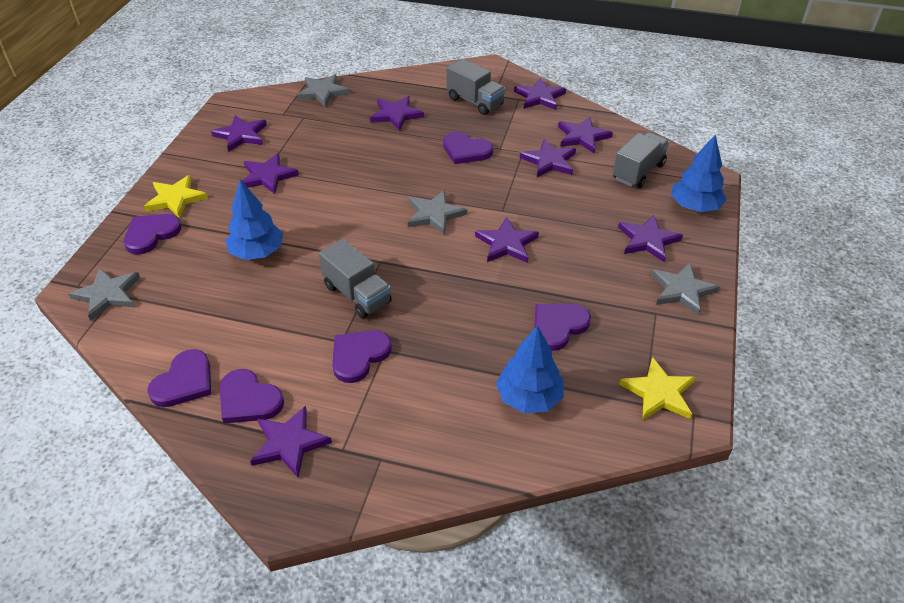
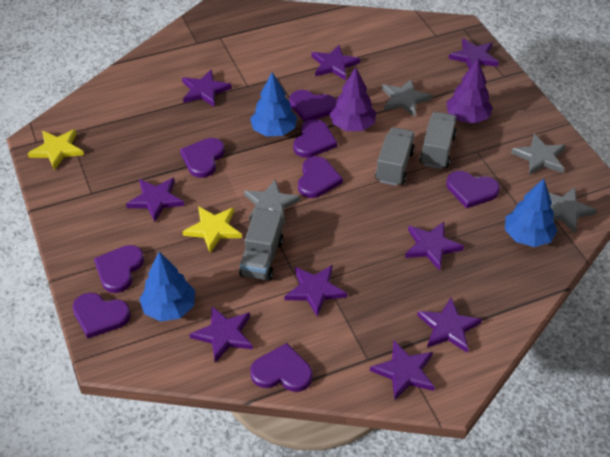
purple heart: [124,214,181,255] [147,349,211,407] [220,369,284,423] [332,330,392,383] [443,132,493,164] [534,304,591,351] = 6 -> [72,293,131,339] [94,245,144,293] [180,138,225,178] [250,343,313,392] [289,90,337,122] [293,119,337,158] [298,156,343,198] [446,171,500,208] = 8
purple tree: none = 0 -> [330,67,376,131] [447,59,493,123] = 2

